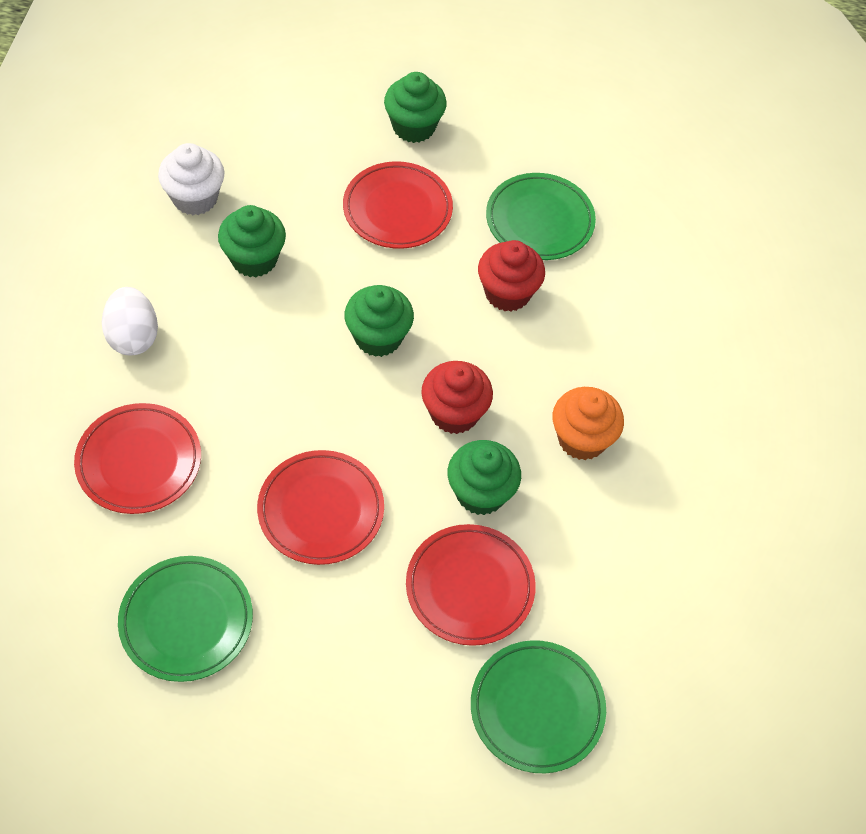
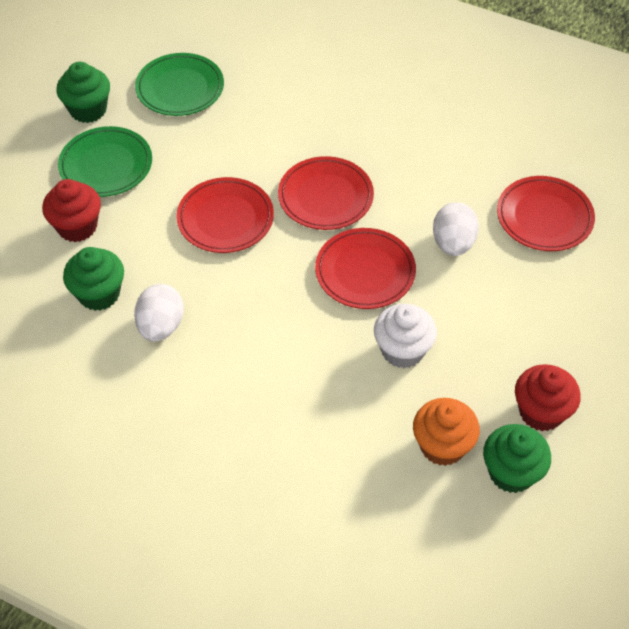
green cupcake: [218,205,286,277] [344,285,414,357] [384,72,447,143] [448,440,521,515] = 4 -> [57,62,110,123] [63,247,124,311] [483,424,551,493] = 3
green plate: [118,556,253,682] [471,640,606,773] [486,173,596,260] = 3 -> [58,126,152,197] [135,53,224,116] = 2
white egg: [102,287,158,355] = 1 -> [134,284,184,342] [433,202,479,256] = 2

